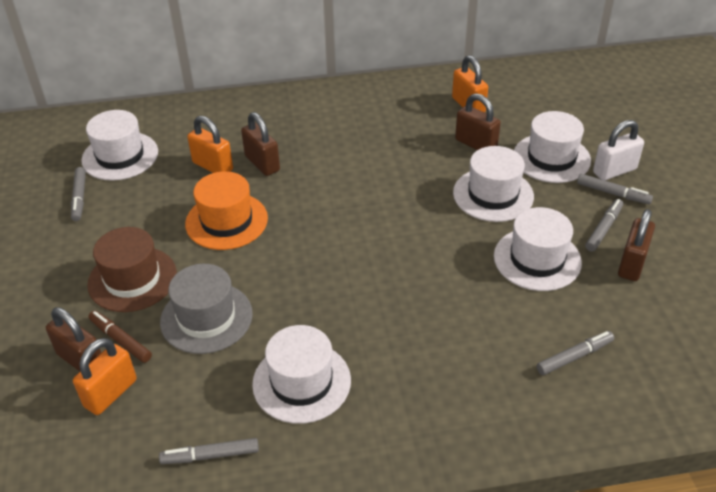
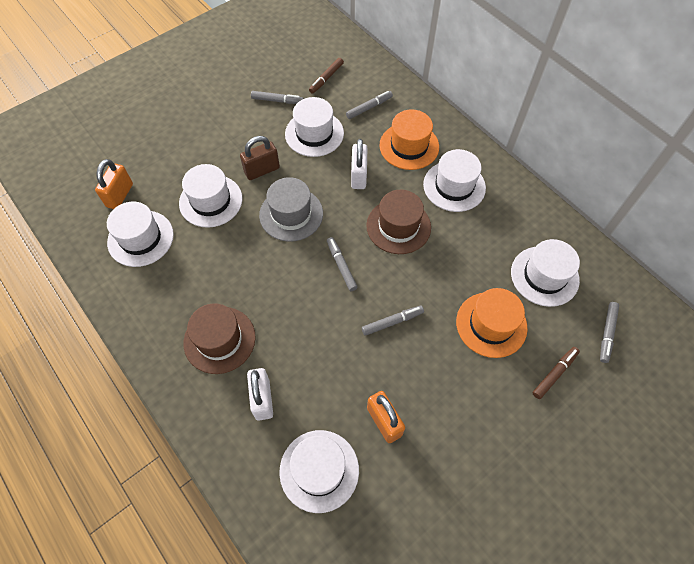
brown hat: [87,227,177,312] = 1 -> [184,303,256,374] [366,190,431,254] = 2
brown marker: [89,311,152,363] = 1 -> [309,58,344,94] [533,347,580,399] = 2
brown padlock: [46,307,101,371] [241,112,280,176] [455,93,501,150] [618,209,655,281] = 4 -> [240,136,280,180] = 1
orange hat: [185,171,268,250] = 1 -> [379,109,439,170] [456,288,528,358] = 2
orange padlock: [73,338,137,415] [187,116,233,173] [452,55,488,113] = 3 -> [95,159,133,209] [367,391,405,443] = 2
white hat: [81,110,158,181] [252,325,351,424] [453,146,534,222] [494,207,582,291] [514,111,591,183] = 5 -> [107,202,174,267] [179,164,242,228] [279,430,359,513] [285,97,344,157] [423,149,486,212] [511,239,580,307] = 6
white padlock: [593,120,644,180] = 1 -> [247,368,273,421] [351,139,367,189] = 2

